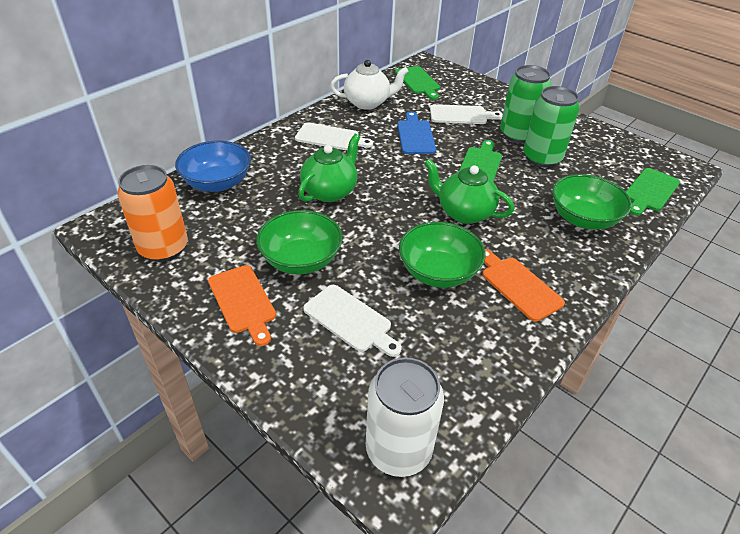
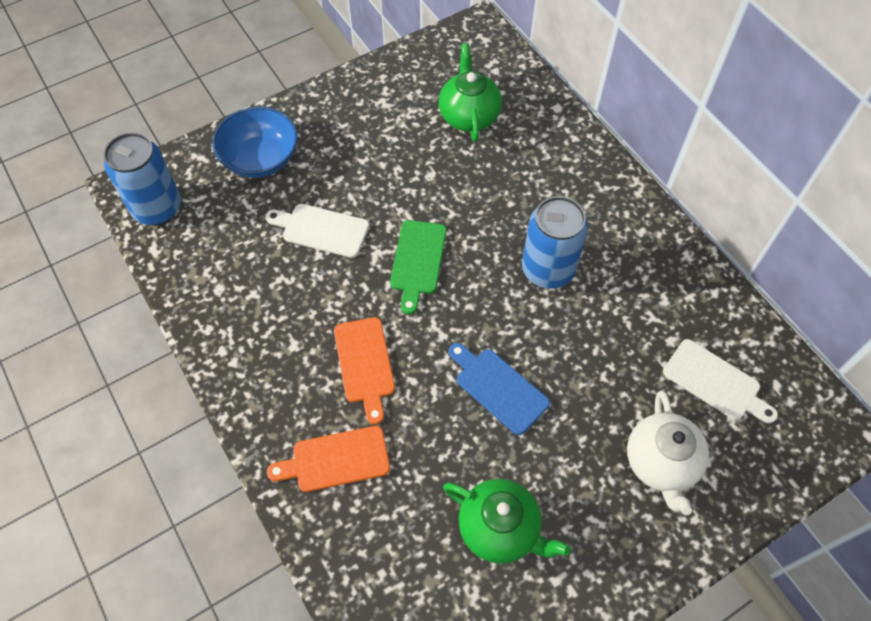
blue can: none = 0 -> [104,132,181,225] [522,196,588,289] = 2
green bowl: [256,210,343,274] [399,222,486,288] [552,174,632,230] = 3 -> none = 0
green can: [500,65,552,143] [523,86,579,168] = 2 -> none = 0
green cutting board: [395,66,440,100] [459,140,502,182] [626,168,680,216] = 3 -> [390,220,446,314] = 1
orange can: [117,165,188,262] = 1 -> none = 0
white can: [366,357,444,477] = 1 -> none = 0
white cutting board: [295,123,373,150] [303,285,402,357] [430,104,503,124] = 3 -> [265,204,369,258] [663,339,778,423] = 2

